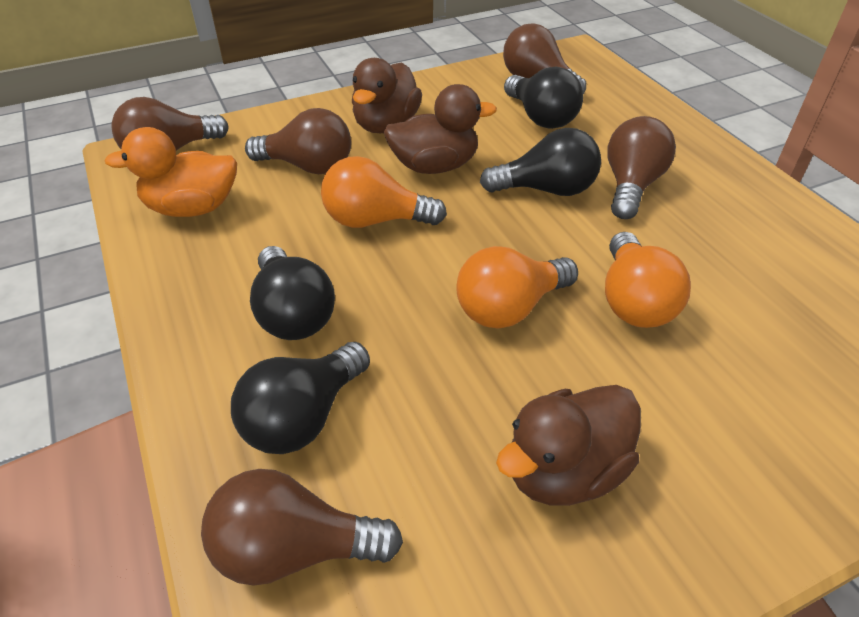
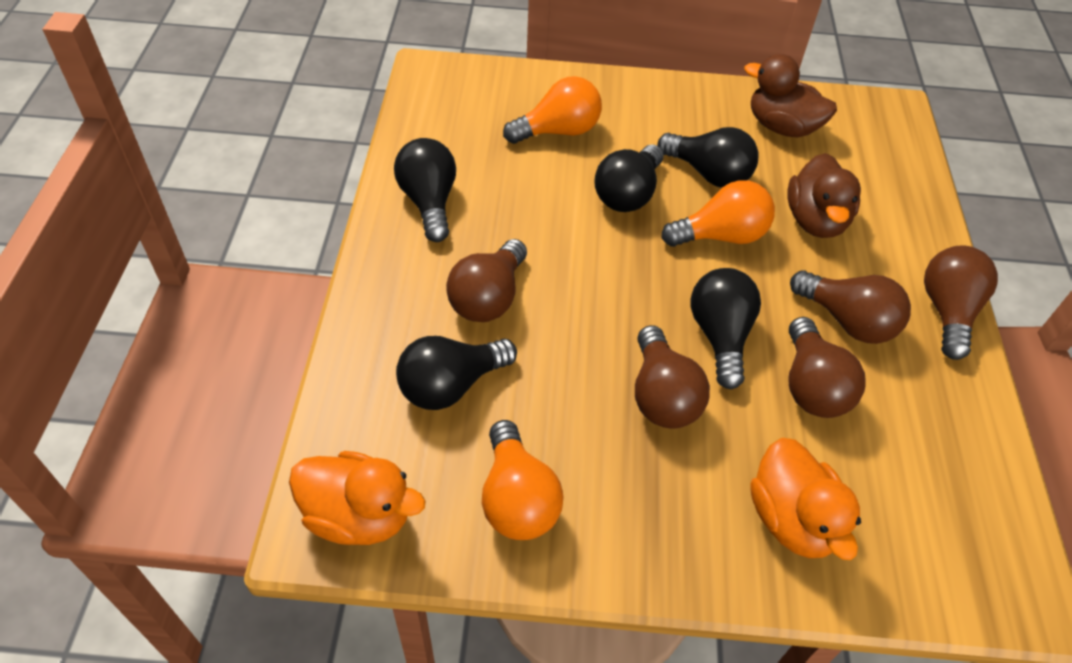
black light bulb: [231,342,370,454] [250,246,335,340] [480,128,601,196] [504,67,583,129] = 4 -> [394,138,456,242] [396,336,517,410] [594,144,663,212] [658,127,759,188] [691,268,761,389] = 5
brown duck: [352,58,422,133] [384,84,497,174] [496,385,641,506] = 3 -> [744,54,837,138] [787,153,861,238] = 2
orange duck: [104,127,237,217] = 1 -> [289,451,425,545] [750,438,861,560] = 2

